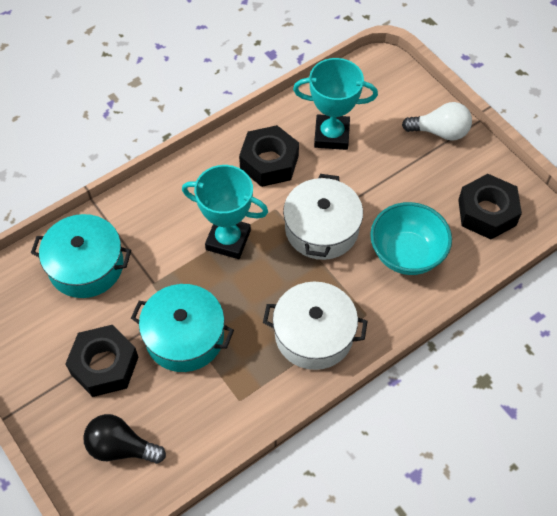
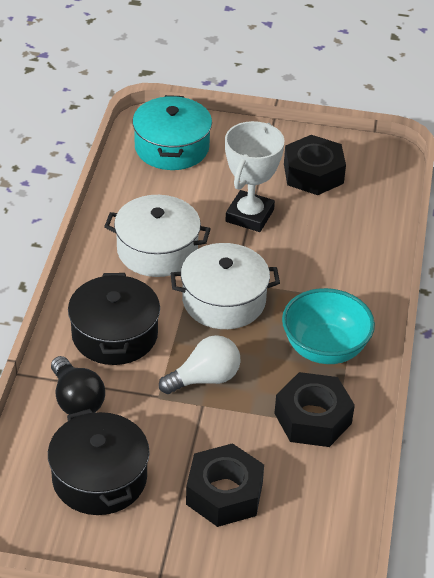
black pot: none = 0 -> [48,409,150,515] [68,273,160,365] = 2
turquoise pot: [31,214,131,298] [131,284,234,372] = 2 -> [132,95,212,170] = 1
turquoise trophy: [182,165,268,259] [293,58,378,150] = 2 -> none = 0
white trophy: none = 0 -> [225,121,284,232] = 1

